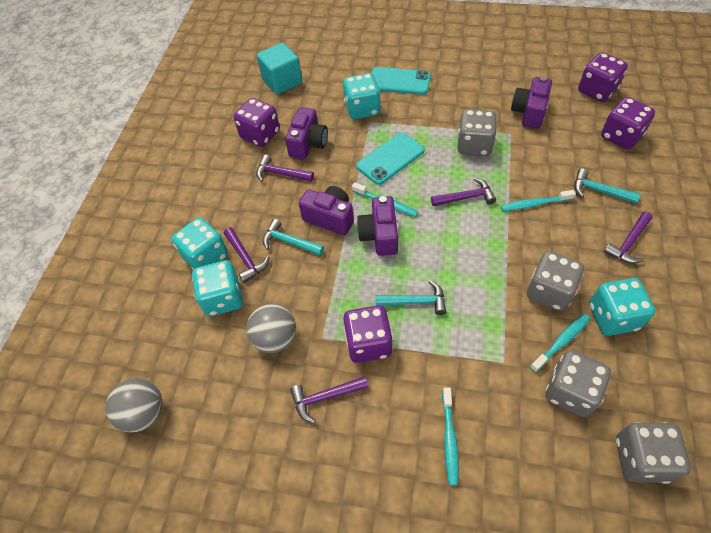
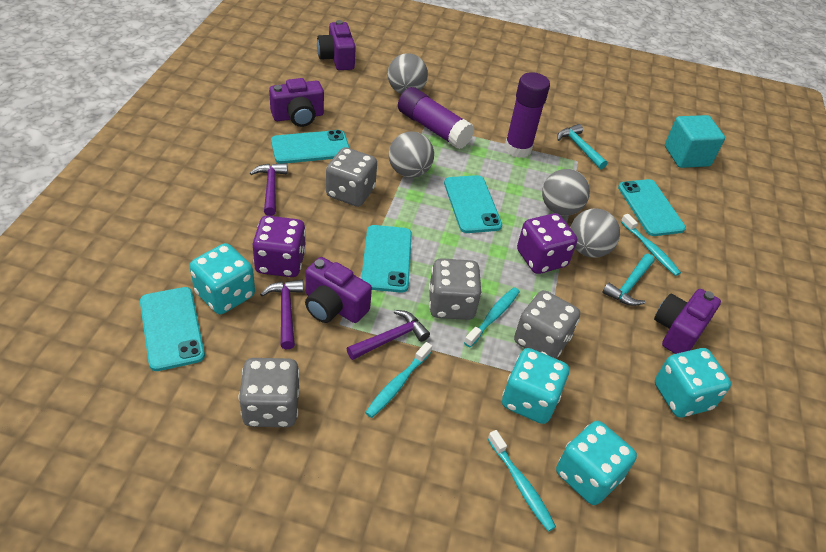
grey ball: [106,378,163,433] [246,304,296,353] = 2 -> [388,53,428,94] [389,131,434,178] [542,169,590,216] [570,209,620,258] = 4
purple dice: [233,98,280,147] [343,305,393,363] [578,53,628,102] [601,97,655,150] = 4 -> [253,216,306,277] [517,213,577,274] = 2
purple glue stick: none = 0 -> [398,87,475,149] [504,72,550,158] = 2
purple hammer: [224,228,269,283] [256,155,314,182] [290,376,368,423] [431,178,496,207] [603,212,652,264] = 5 -> [250,163,287,216] [260,280,304,349] [347,310,430,360] = 3
turquoise hammer: [262,219,324,256] [376,280,446,315] [574,168,641,204] = 3 -> [557,124,608,169] [602,254,654,306] = 2
turquoise phone: [356,133,425,185] [371,67,431,95] = 2 -> [140,287,205,371] [271,130,350,164] [361,225,412,293] [444,175,502,233] [618,179,686,236] = 5

